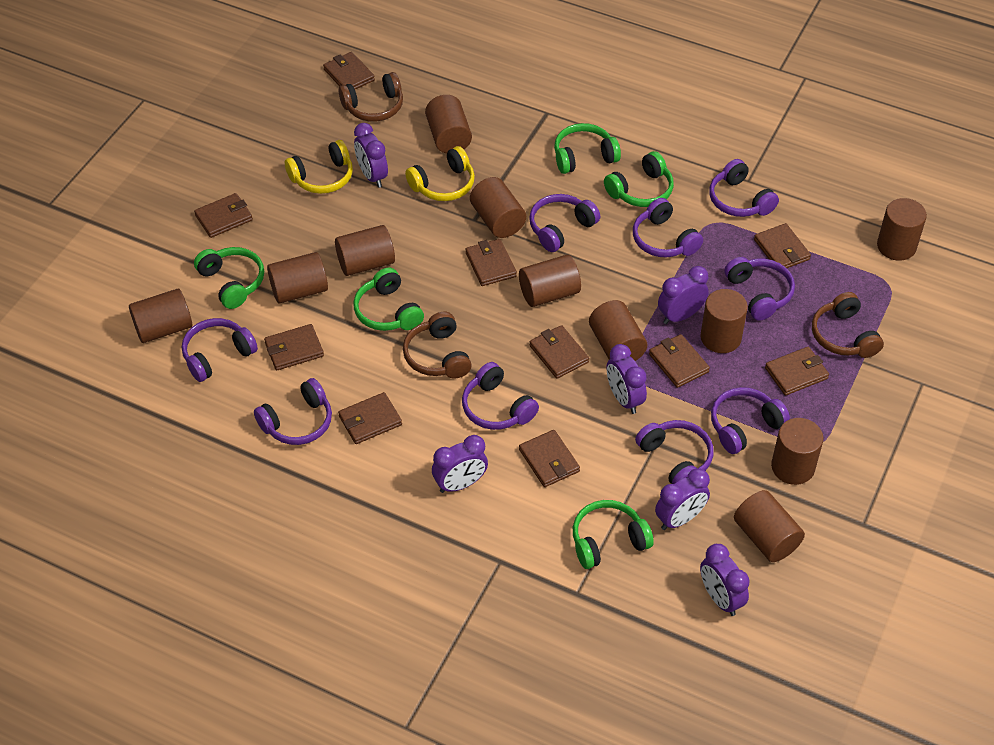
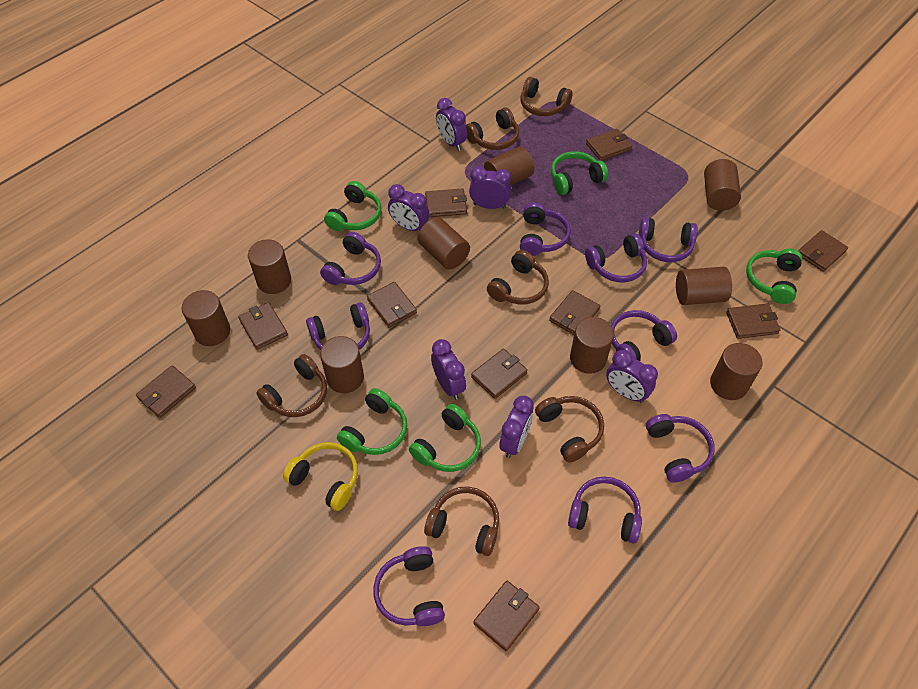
brown cylinder: [129,289,192,343] [267,252,328,304] [335,225,395,276] [425,95,472,153] [470,177,526,238] [519,254,581,307] [589,300,647,361] [701,289,748,353] [734,490,805,562] [771,418,823,485] [877,198,927,261] = 11 -> [182,290,230,346] [248,239,291,294] [320,336,364,393] [417,217,470,270] [484,147,534,185] [570,317,614,374] [676,267,732,305] [704,159,741,211] [710,343,763,400] = 9
brown headphones: [339,72,403,122] [403,312,472,379] [812,292,884,358] = 3 -> [256,354,327,417] [424,487,499,556] [466,107,519,150] [487,250,549,305] [520,77,573,116] [535,396,604,462] = 6
yellow headphones: [285,140,353,194] [405,146,475,201] = 2 -> [283,442,358,511] = 1

